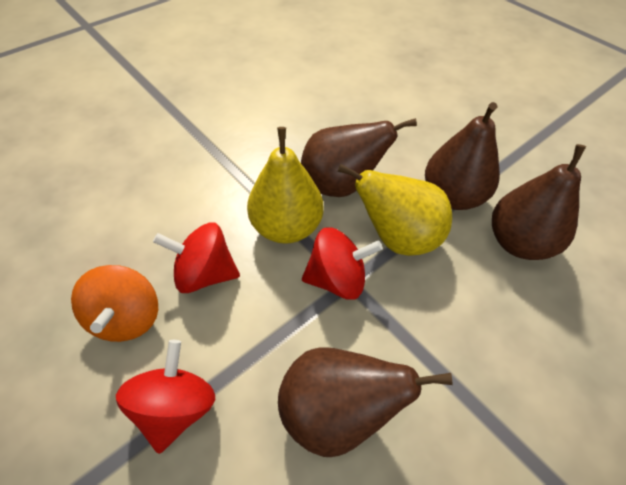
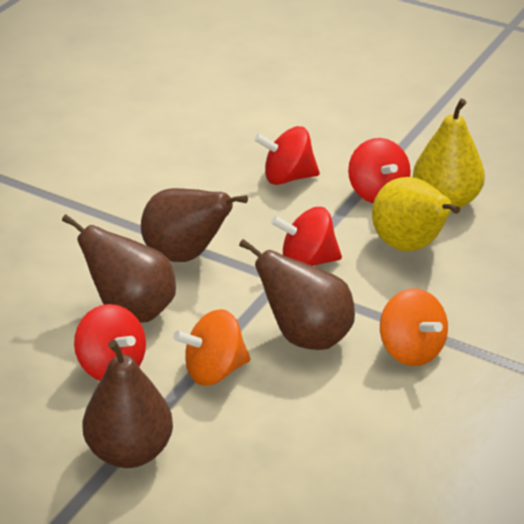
orange spinning top: [71,265,158,342] = 1 -> [173,309,251,386] [380,289,448,366] = 2
red spinning top: [116,340,215,454] [153,222,240,293] [302,227,383,300] = 3 -> [74,304,146,381] [254,126,320,185] [271,207,342,266] [348,138,411,203] = 4

